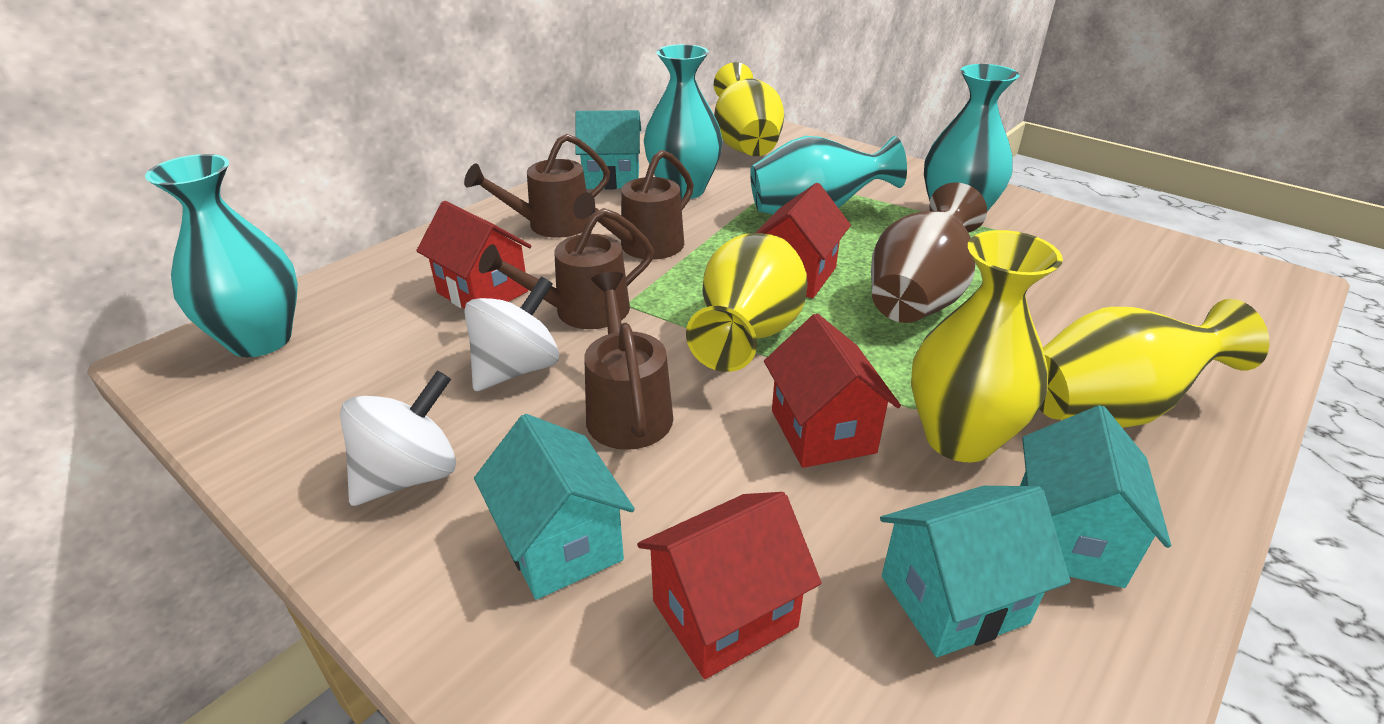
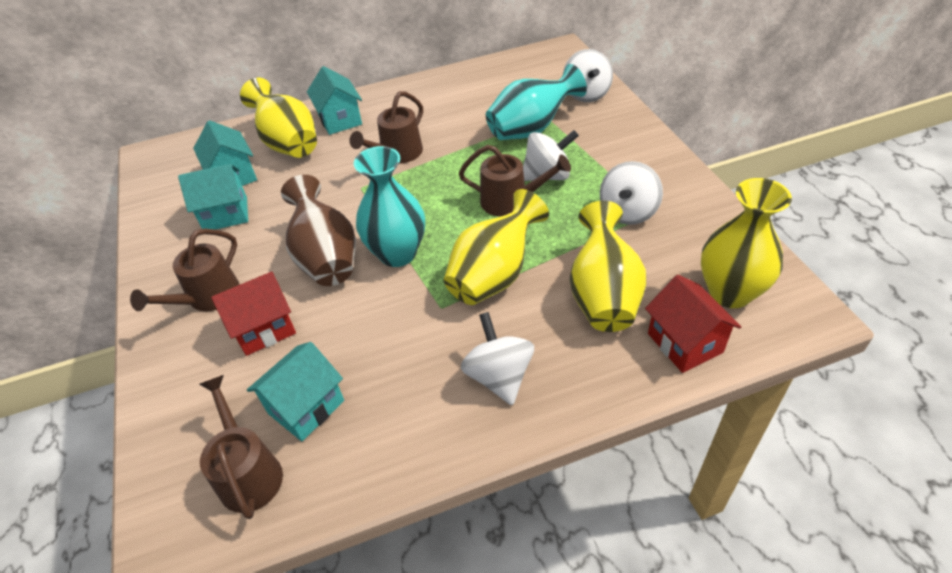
red house: [416,201,532,309] [637,492,821,679] [756,183,851,298] [764,313,901,468] = 4 -> [211,272,296,356] [645,275,741,373] = 2
turquoise vase: [145,154,298,357] [644,44,723,199] [750,136,907,214] [924,64,1020,212] = 4 -> [354,146,425,267] [486,64,587,140] = 2
white spinning top: [340,370,456,506] [464,276,559,391] = 2 -> [461,312,534,405] [523,130,579,181] [563,49,613,102] [600,161,663,225] = 4

